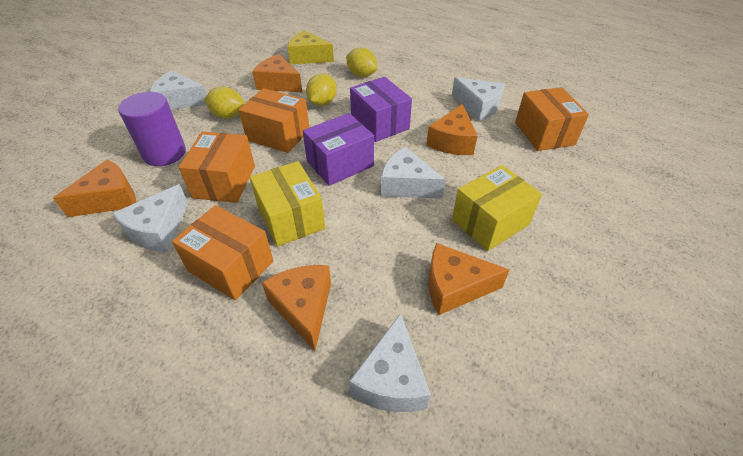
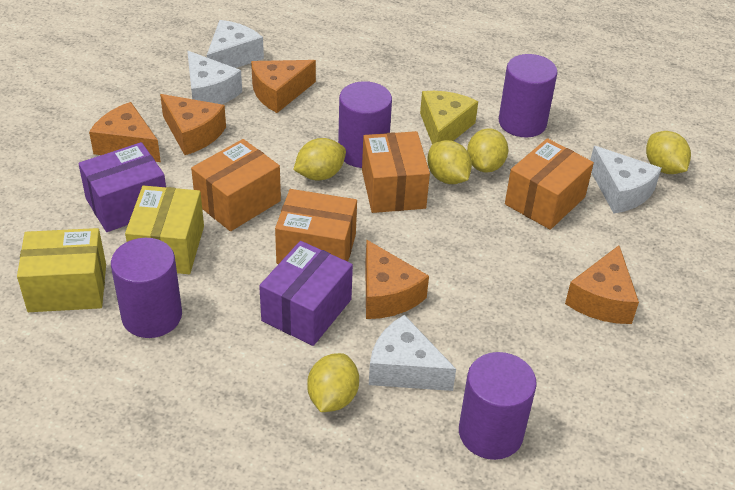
purple cylinder: [118,92,186,166] = 1 -> [111,238,182,338] [338,81,392,168] [459,352,537,460] [499,54,558,137] = 4
white cheese: [112,184,188,252] [150,70,206,110] [349,313,431,412] [381,147,446,199] [452,77,505,121] = 5 -> [187,51,242,104] [207,20,264,68] [369,315,456,391] [591,146,661,213] = 4
yellow lemon: [204,86,245,119] [306,74,337,106] [346,48,378,77] = 3 -> [293,138,346,180] [307,353,359,412] [427,140,472,184] [467,128,508,173] [646,131,691,174] = 5

